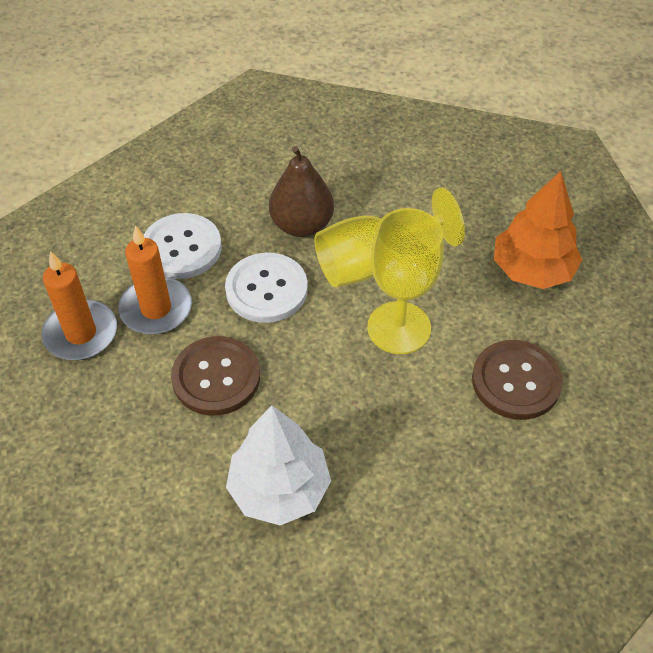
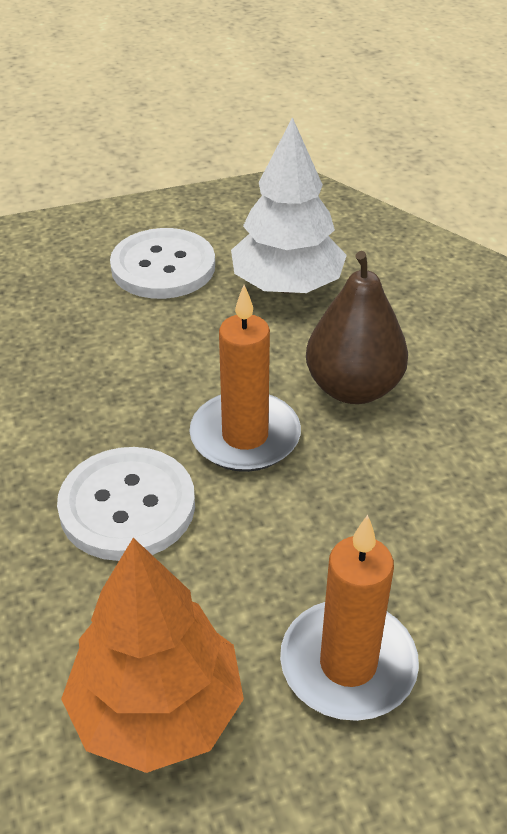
brown button: [171,336,260,416] [472,340,563,420] = 2 -> none = 0
yellow goblet: [314,188,465,287] [367,208,444,354] = 2 -> none = 0

